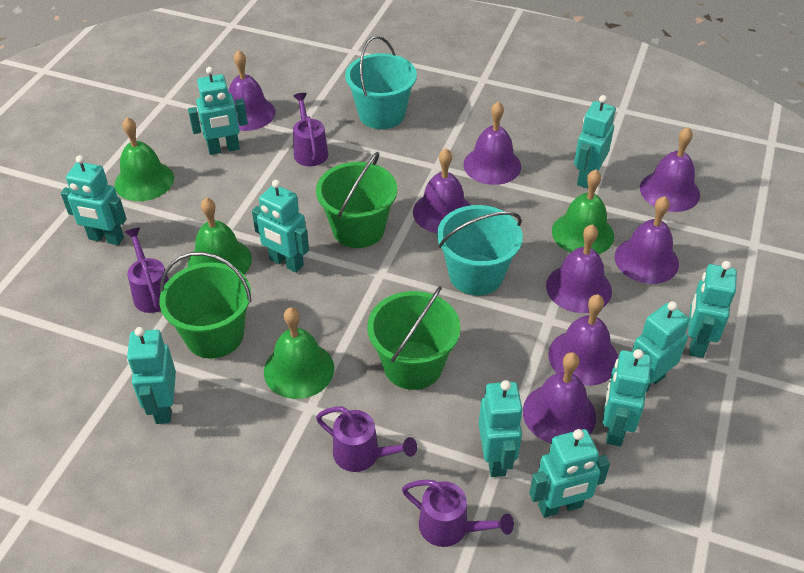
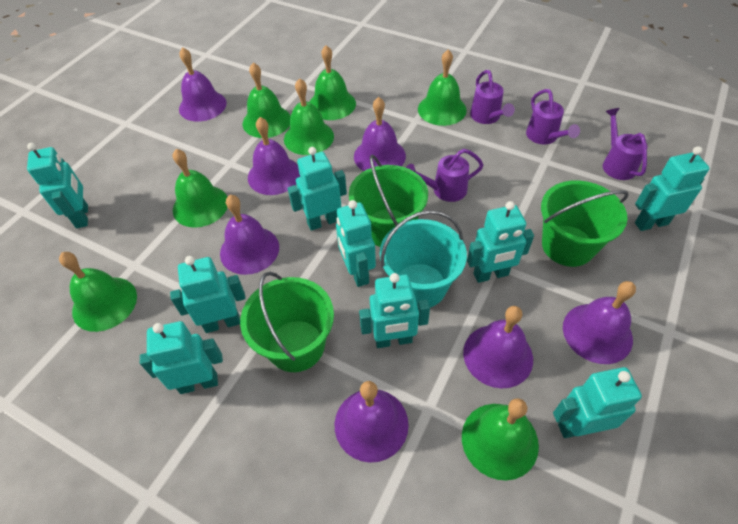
green bell: [114,117,174,201] [188,197,252,274] [264,307,334,399] [552,170,614,254] = 4 -> [59,252,137,332] [173,149,228,228] [243,63,291,138] [284,78,334,155] [310,45,356,120] [418,50,467,126] [462,398,539,481] = 7
purple bell: [228,50,275,131] [413,148,470,233] [463,101,521,185] [523,352,596,443] [546,224,612,313] [548,295,618,386] [615,196,679,284] [640,127,700,212] = 8 -> [179,47,227,122] [220,195,279,275] [248,117,300,195] [335,381,409,463] [354,97,406,171] [463,306,533,389] [563,281,636,364] = 7
turquoise bucket: [345,36,417,129] [437,205,523,296] = 2 -> [380,210,467,307] = 1
turquoise robot: [61,155,127,245] [127,327,176,424] [188,67,248,155] [252,180,309,273] [479,380,523,477] [529,429,610,518] [574,95,616,188] [603,349,651,447] [632,301,690,392] [688,261,737,358] = 10 -> [27,143,88,229] [140,321,223,394] [170,256,246,333] [288,147,347,231] [336,200,376,287] [359,273,430,348] [467,201,534,283] [553,367,642,438] [635,146,710,231] = 9

